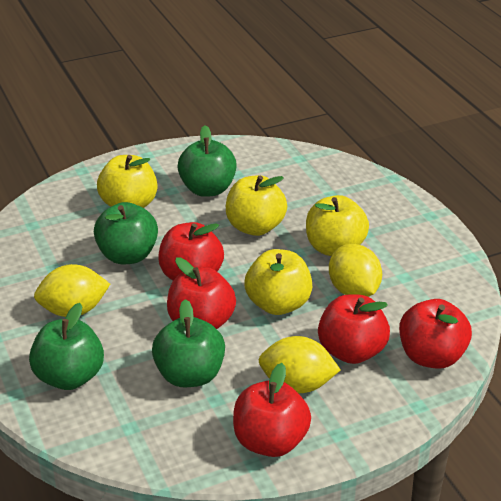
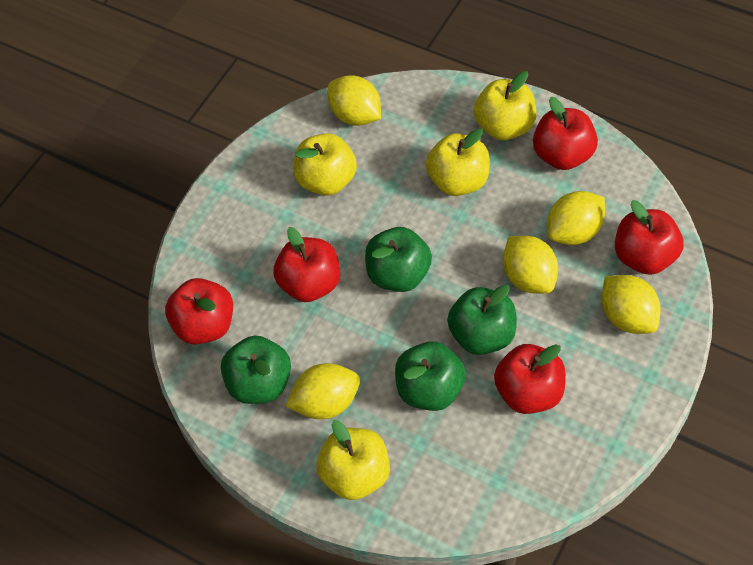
yellow lemon: [34,264,110,317] [258,336,340,393] [329,244,382,297] = 3 -> [286,363,360,419] [328,75,381,126] [503,236,558,294] [547,191,605,245] [602,275,661,334] = 5

